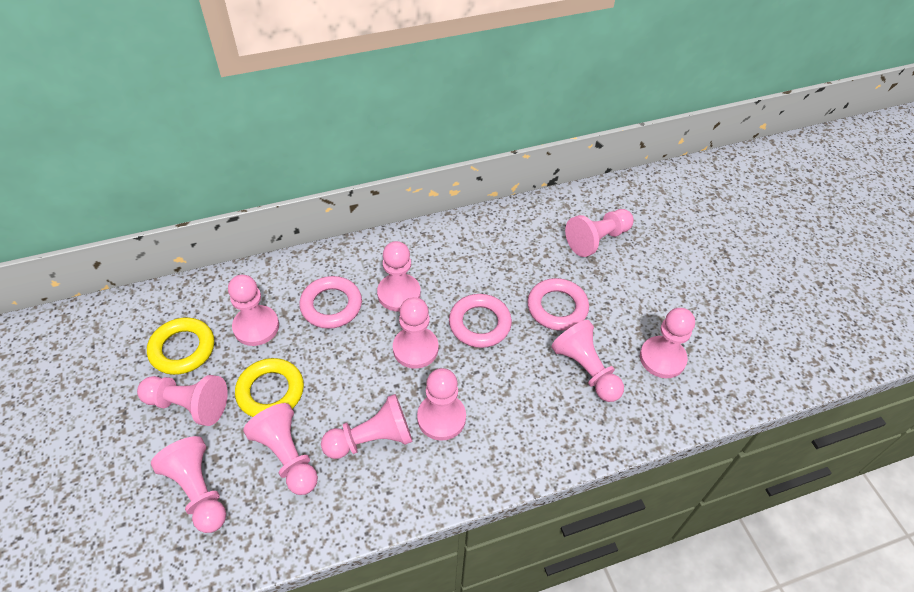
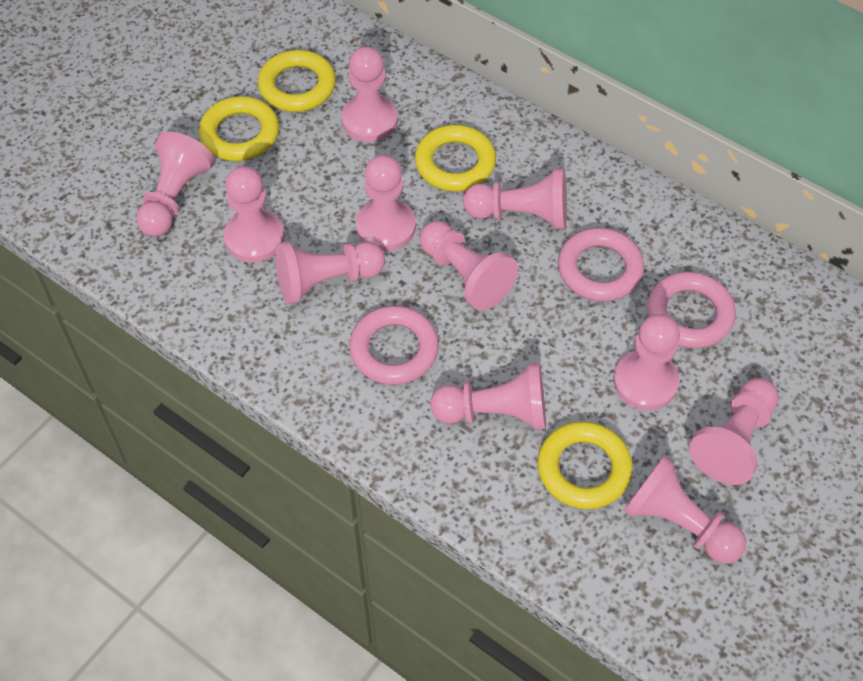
yellow ring: [147,317,214,375] [235,358,304,417] = 2 -> [199,96,279,161] [258,50,336,112] [415,125,496,191] [537,421,633,509] = 4

